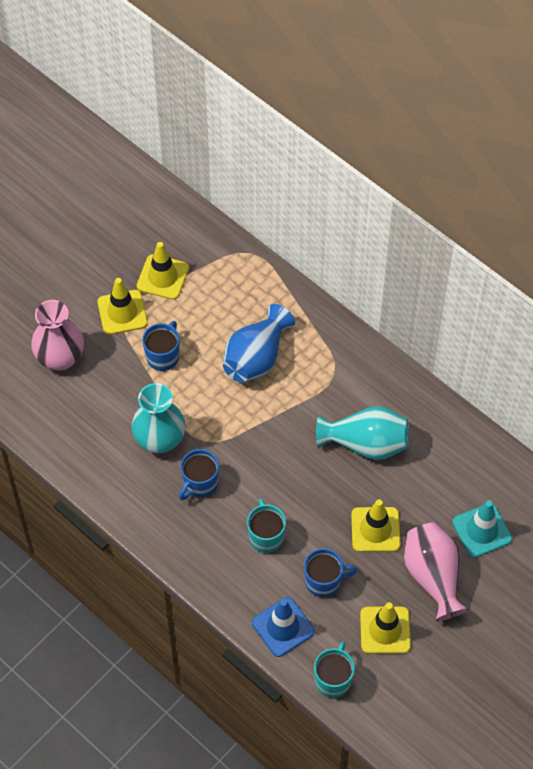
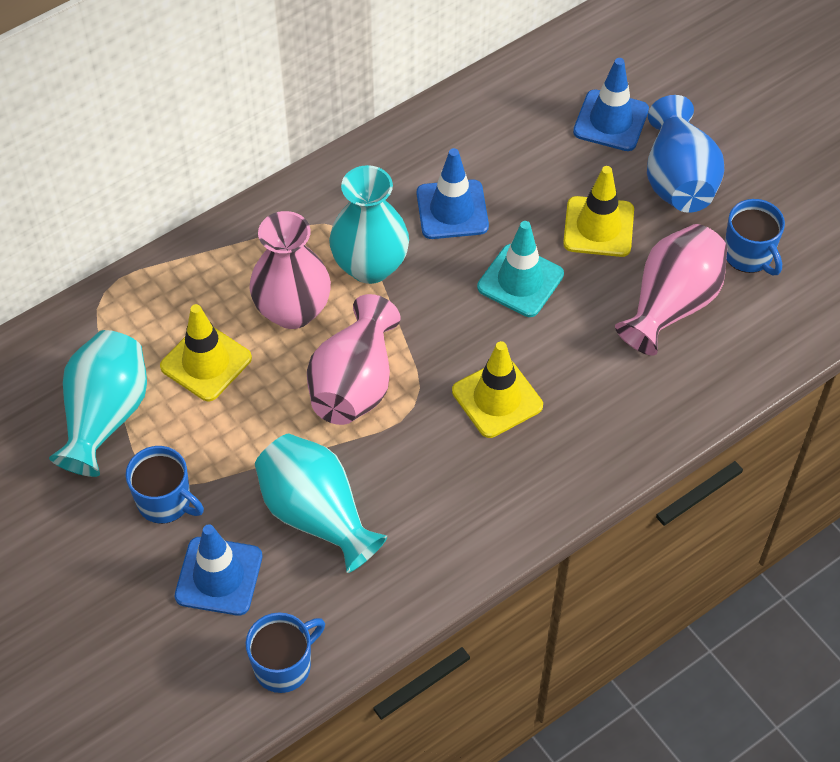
blue traffic cone: [252,597,315,657] = 1 -> [175,524,262,616] [417,148,489,239] [573,58,649,151] = 3
pink vase: [31,300,84,371] [404,522,469,621] = 2 -> [250,211,331,329] [307,294,401,425] [615,224,728,356] = 3
turquoise mug: [247,498,286,553] [314,641,355,698] = 2 -> none = 0
turquoise vase: [131,383,186,453] [316,406,409,460] = 2 -> [49,330,147,477] [255,433,387,573] [329,165,409,284] = 3
yellow traffic cone: [97,278,148,335] [137,242,189,300] [351,499,400,552] [360,602,411,654] = 4 -> [160,304,252,401] [452,341,543,438] [563,166,634,257] = 3

